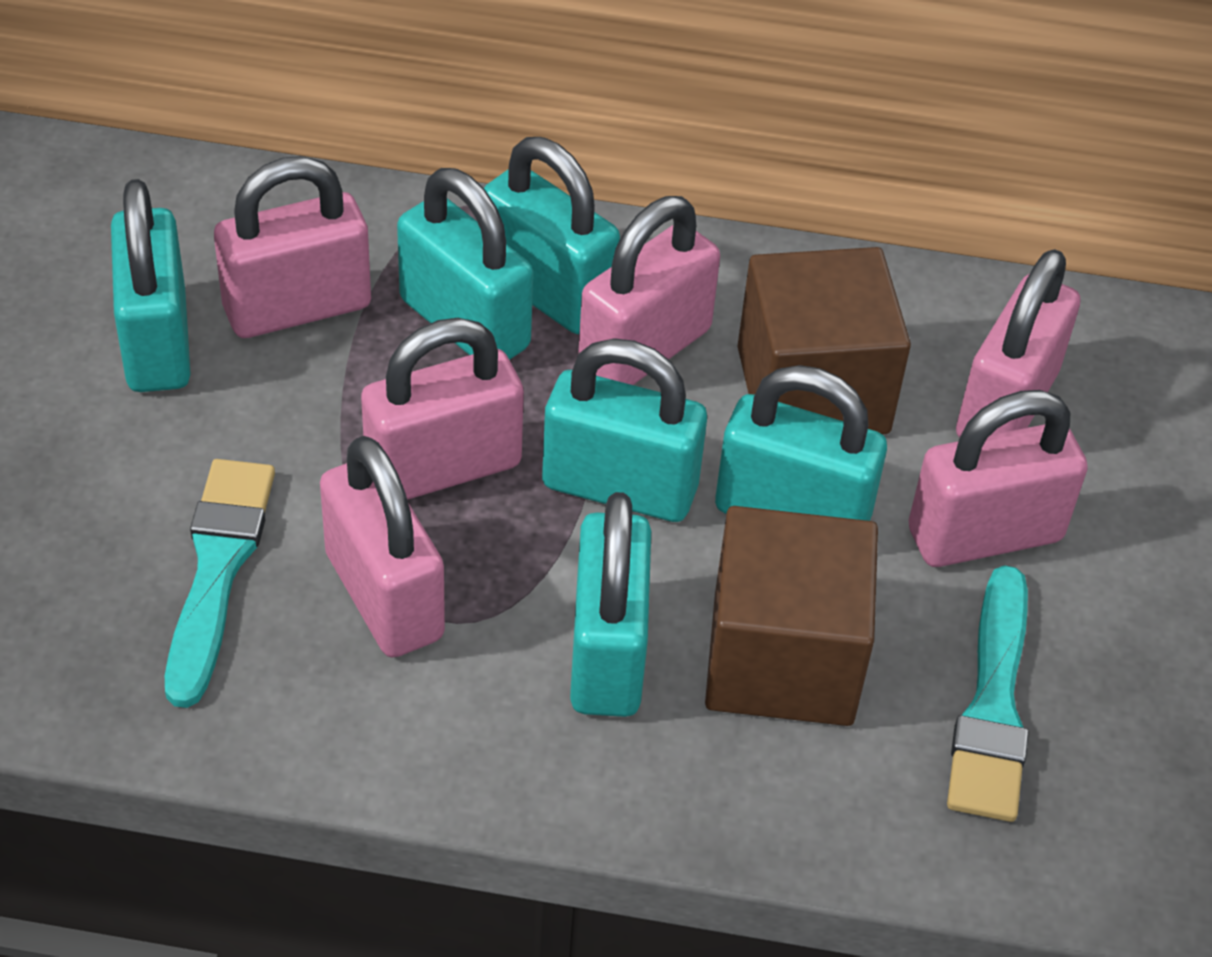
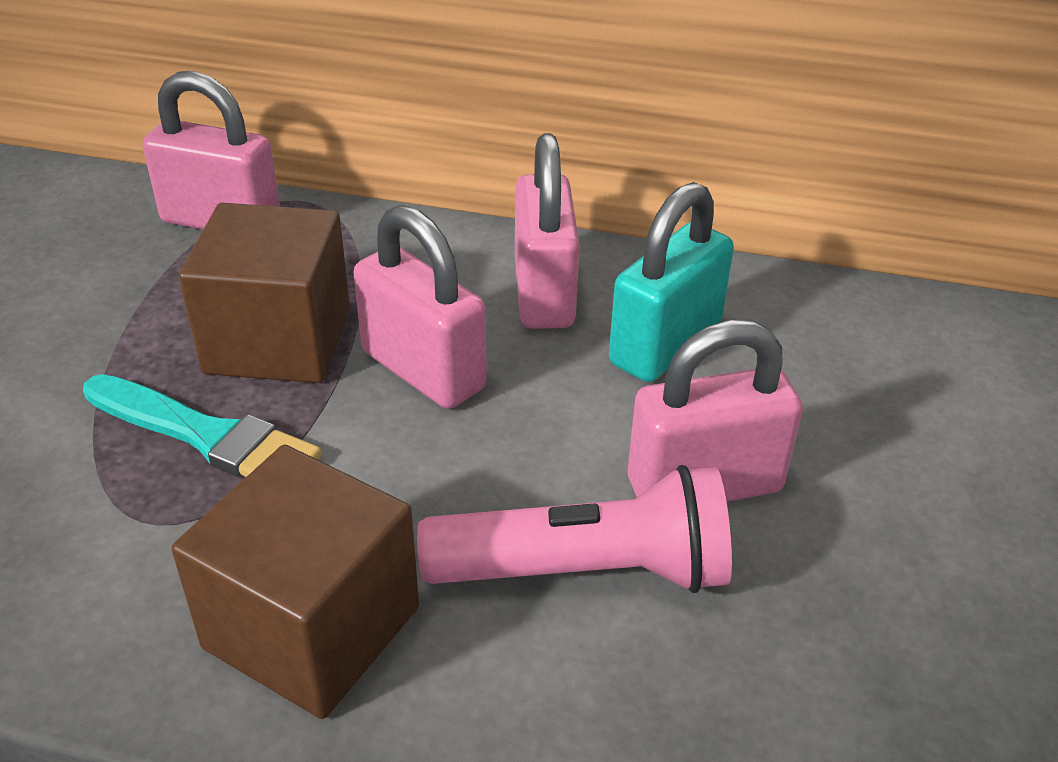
pink flashlight: none = 0 -> [417,465,732,593] = 1
pink padlock: [214,156,371,338] [320,436,445,657] [361,318,524,500] [578,196,720,385] [908,390,1088,567] [956,249,1080,438] = 6 -> [143,71,280,229] [354,205,487,409] [515,133,580,329] [628,320,803,502] = 4
turquoise brush: [165,459,275,708] [947,565,1029,822] = 2 -> [83,374,321,477] = 1
turquoise padlock: [111,179,191,392] [397,168,533,360] [484,137,620,334] [542,338,707,522] [570,492,651,717] [715,365,887,521] = 6 -> [609,182,734,382] = 1

